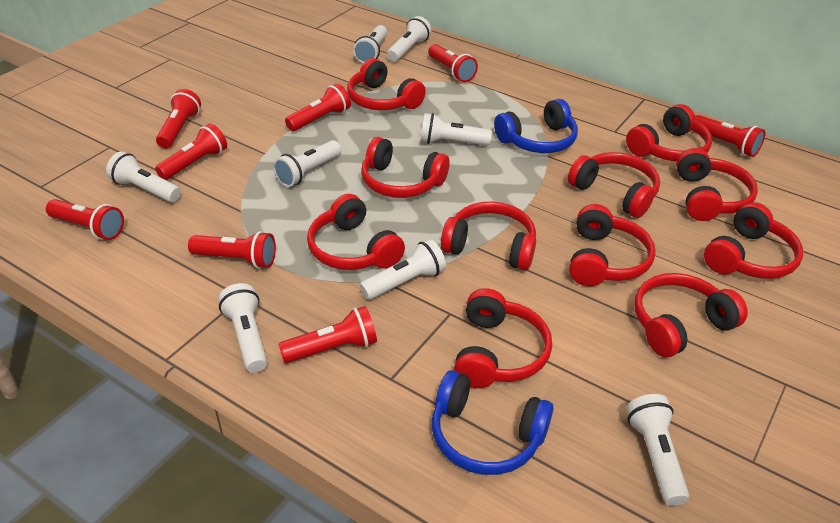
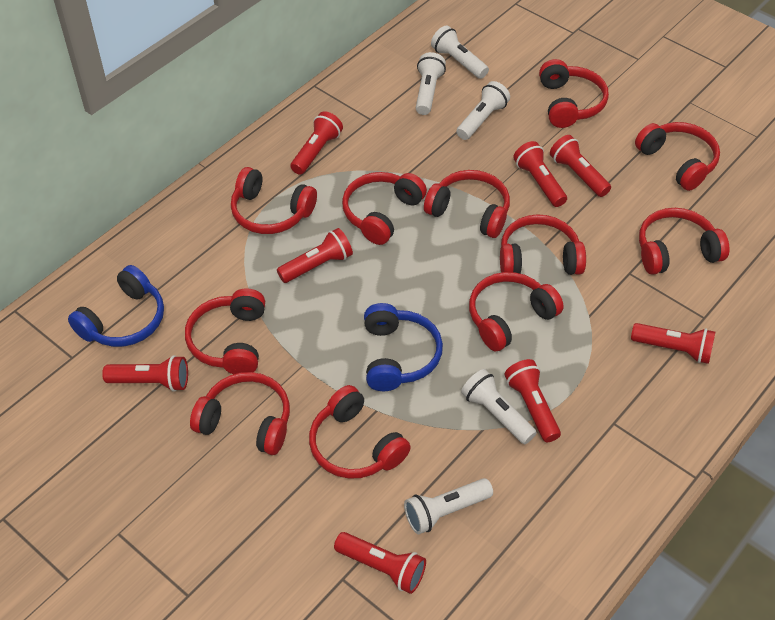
white flashlight: [106,152,181,202] [218,283,268,373] [273,140,341,187] [353,25,387,63] [360,239,446,300] [387,16,431,62] [420,113,492,146] [626,394,689,506] = 8 -> [404,478,493,534] [416,52,446,115] [431,25,489,79] [456,81,510,140] [461,369,537,444] = 5

